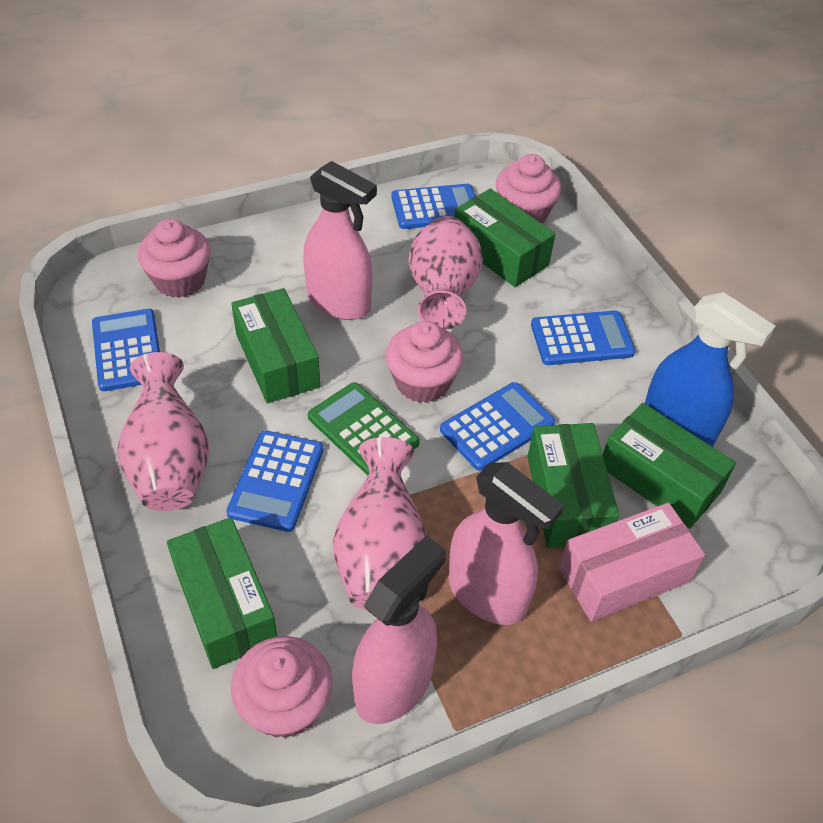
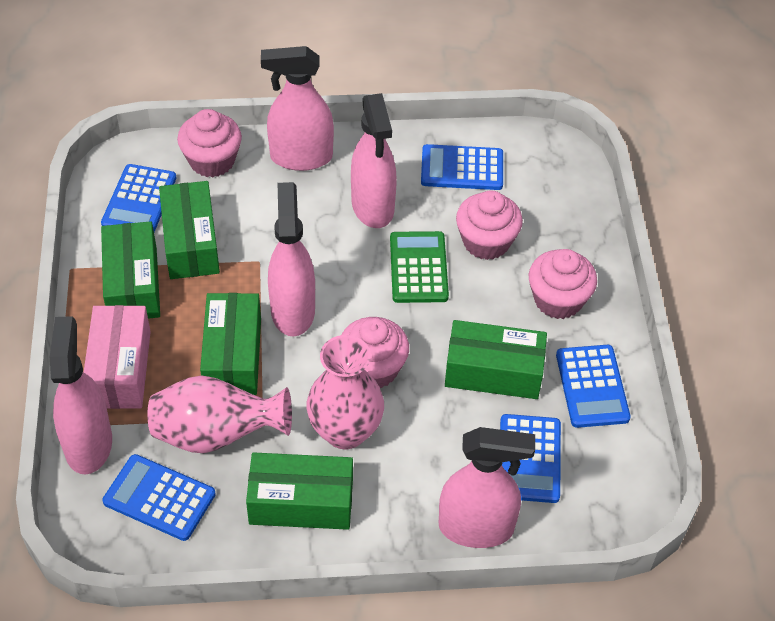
blue spray bottle: [645,292,776,447] = 1 -> none = 0
pink spray bottle: [303,161,377,320] [352,535,446,724] [448,462,564,625] = 3 -> [50,316,112,474] [261,46,334,171] [268,182,315,336] [351,93,396,228] [439,427,535,548] = 5
pink vase: [117,352,209,511] [333,437,426,610] [408,216,483,330] = 3 -> [147,375,292,454] [307,335,384,449] = 2

